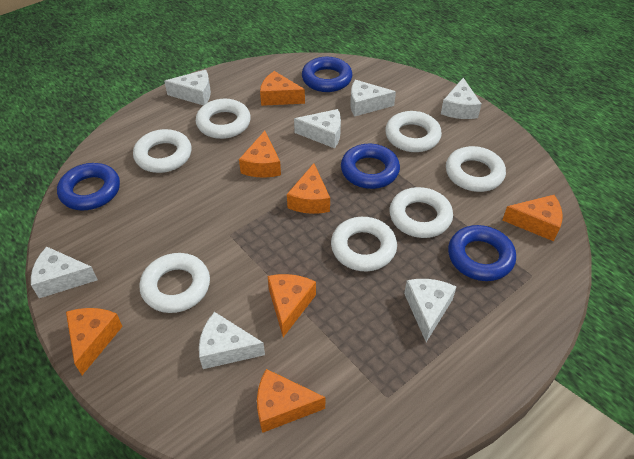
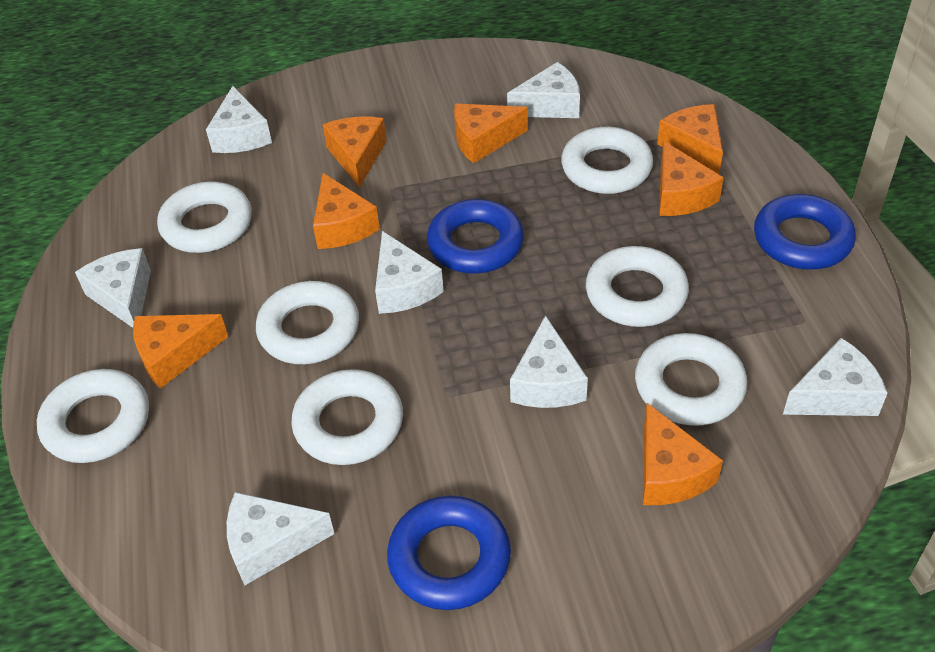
blue ring: [57,163,120,210] [302,57,352,92] [341,144,400,189] [448,225,516,281] = 4 -> [387,495,511,610] [427,199,524,274] [754,194,856,269] = 3

